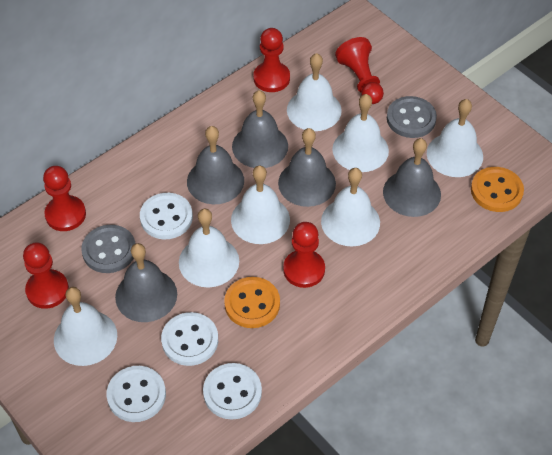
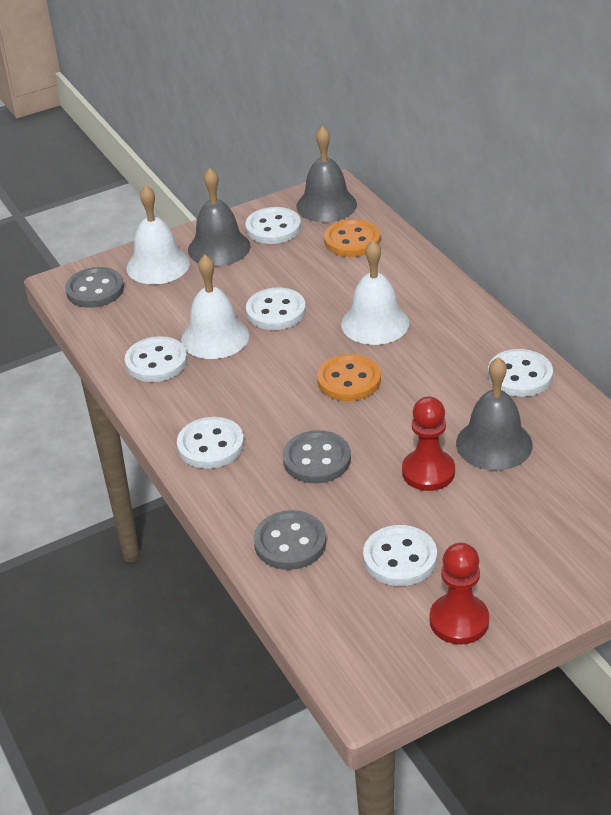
grey bell: [115,243,177,322] [187,126,244,204] [232,90,288,168] [278,128,336,207] [383,138,441,217] = 5 -> [188,168,251,266] [296,126,357,222] [456,357,533,470] = 3
grey button: [81,225,135,273] [387,96,437,138] = 2 -> [65,267,124,308] [254,510,326,570] [283,430,351,484] = 3
red pawn: [23,243,69,309] [43,166,86,231] [253,28,290,92] [283,222,325,288] [335,37,384,104] = 5 -> [402,397,455,491] [430,543,489,645] = 2
white bell: [54,287,117,366] [179,209,239,288] [231,166,290,244] [287,53,342,131] [321,168,380,246] [332,94,389,172] [427,99,483,177] = 7 -> [126,185,190,284] [181,255,249,359] [341,240,409,345] = 3
white button: [106,366,166,422] [140,193,193,239] [161,312,218,366] [203,363,262,420] = 4 -> [125,336,187,382] [177,417,244,469] [245,207,301,244] [246,288,306,330] [363,525,437,586] [488,349,553,397] = 6

